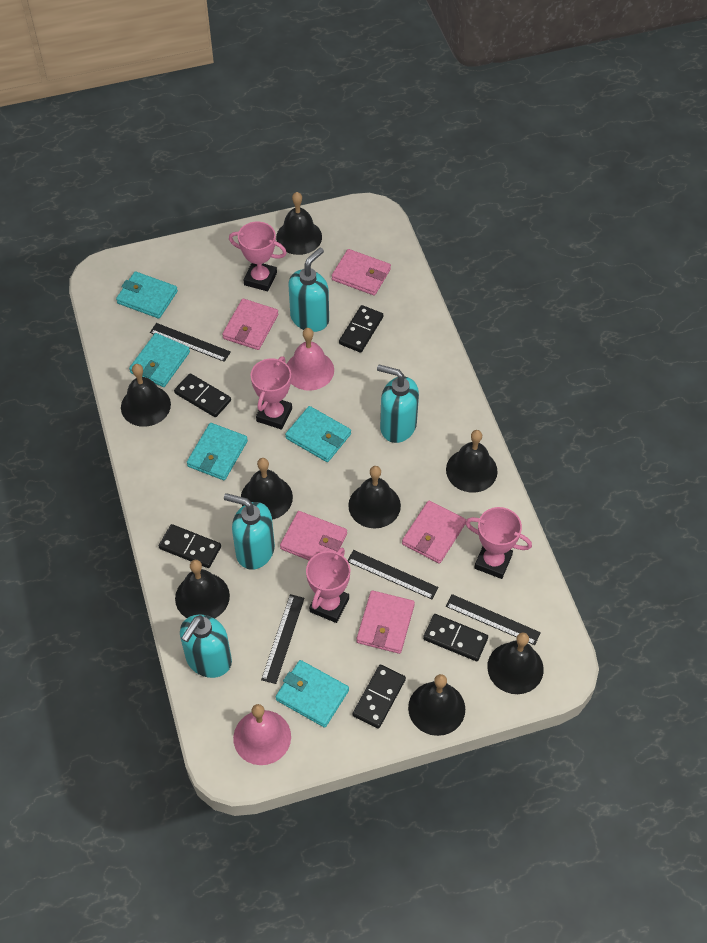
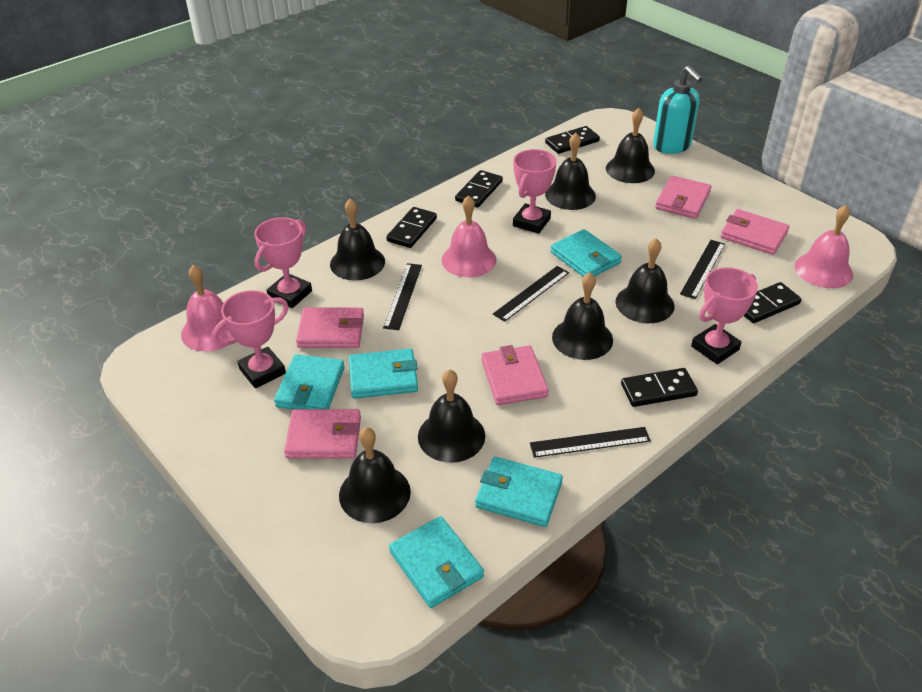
black bell: [121,364,171,427] [175,560,230,618] [241,458,293,520] [276,192,322,255] [348,466,401,528] [408,674,465,736] [446,430,498,493] [487,633,544,694] = 8 -> [330,199,385,281] [339,427,411,523] [418,369,485,463] [545,133,596,210] [552,272,613,360] [606,108,655,183] [615,238,674,323] = 7
pink bell: [233,704,291,765] [287,328,334,391] = 2 -> [181,265,233,351] [442,195,496,277] [795,205,853,288] = 3
turquoise soap dispenser: [180,615,232,678] [224,493,275,570] [288,248,329,332] [377,365,419,443] = 4 -> [653,66,703,154] = 1

